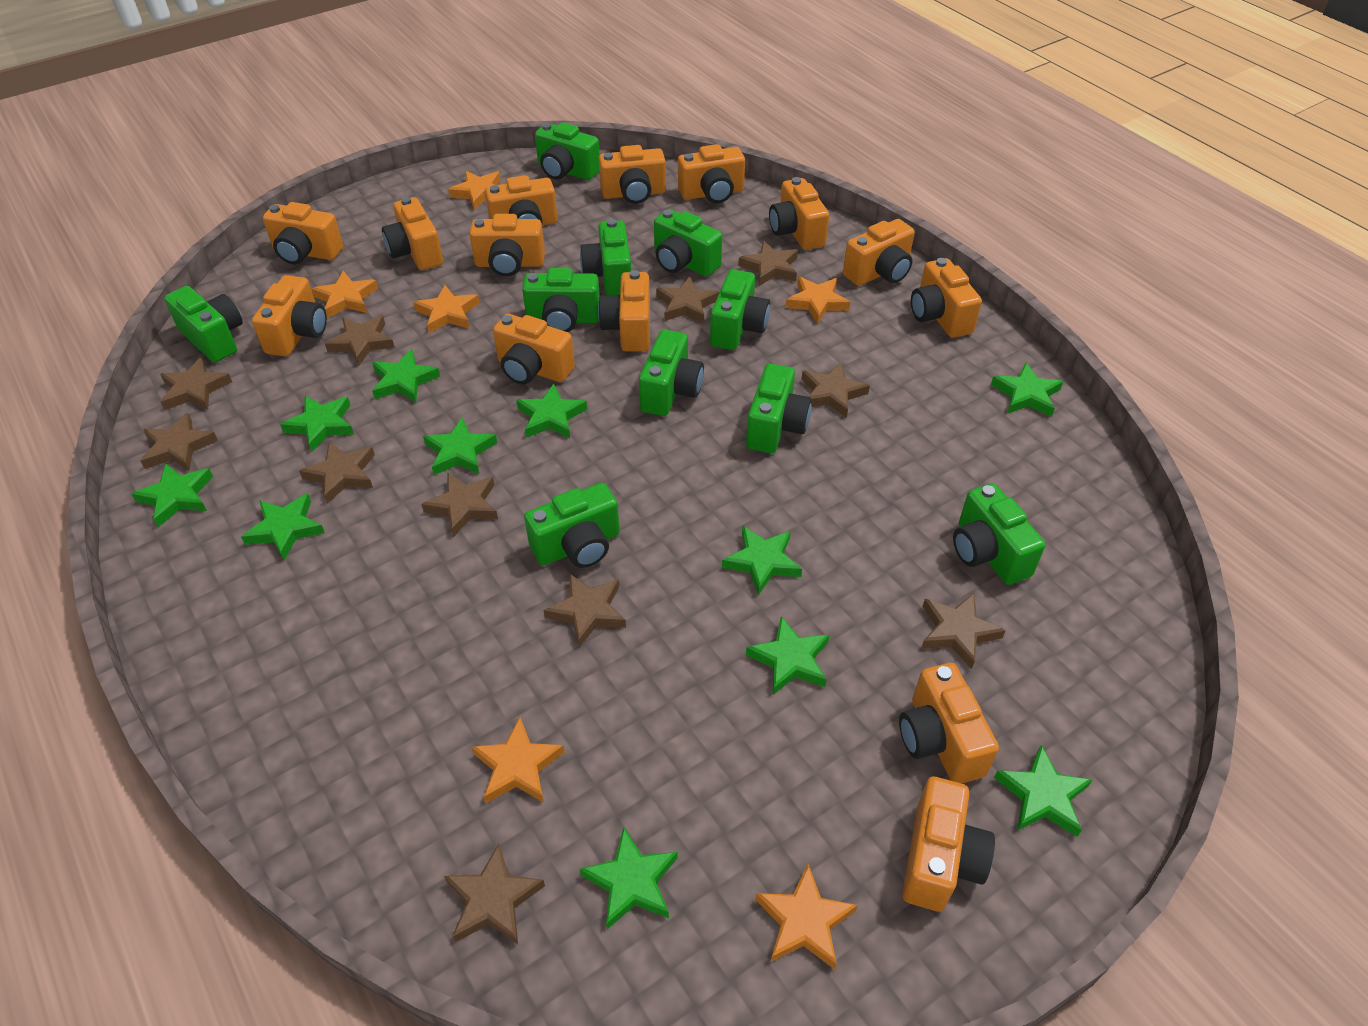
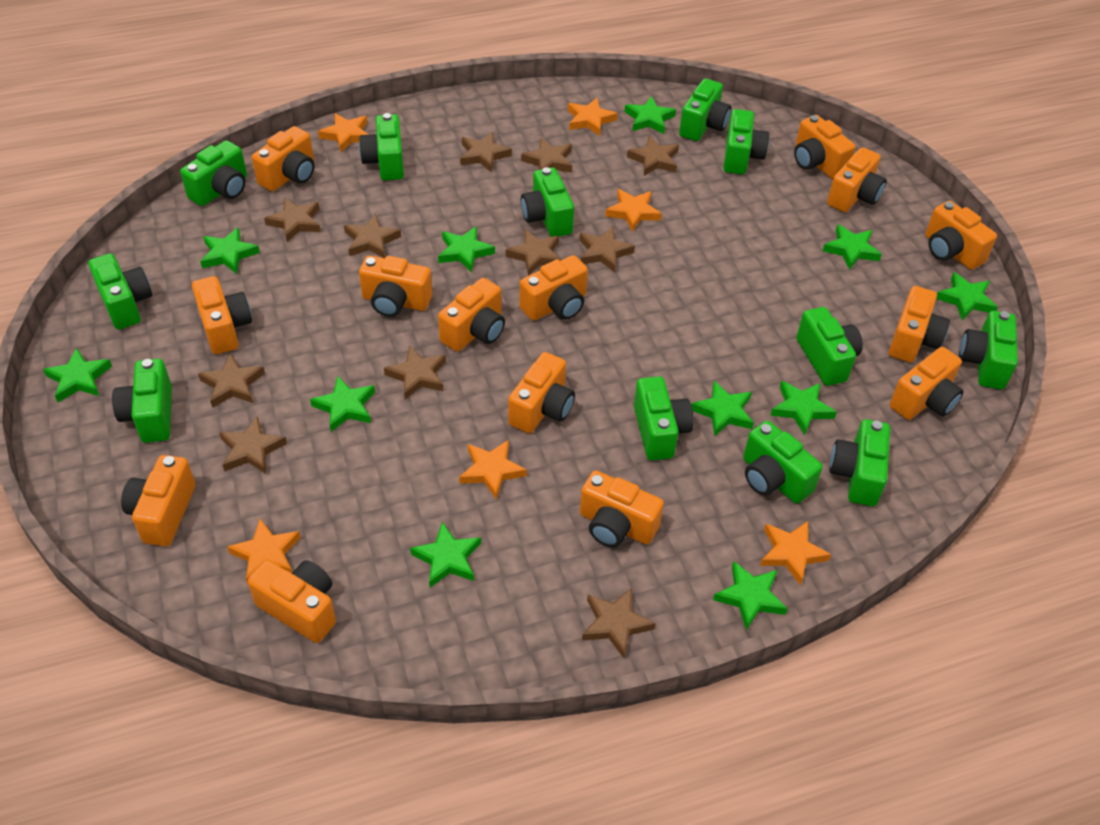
green camera: [164,286,243,363] [522,268,600,332] [524,483,620,568] [535,122,600,180] [580,219,631,295] [639,330,704,416] [654,209,722,277] [710,269,770,350] [746,363,812,453] [953,483,1045,585] = 10 -> [88,253,152,330] [112,359,172,443] [180,140,247,206] [359,113,404,181] [521,167,574,237] [634,376,694,460] [679,79,731,141] [723,109,769,174] [743,421,823,504] [796,307,863,386] [829,419,890,506] [959,311,1018,390] = 12

